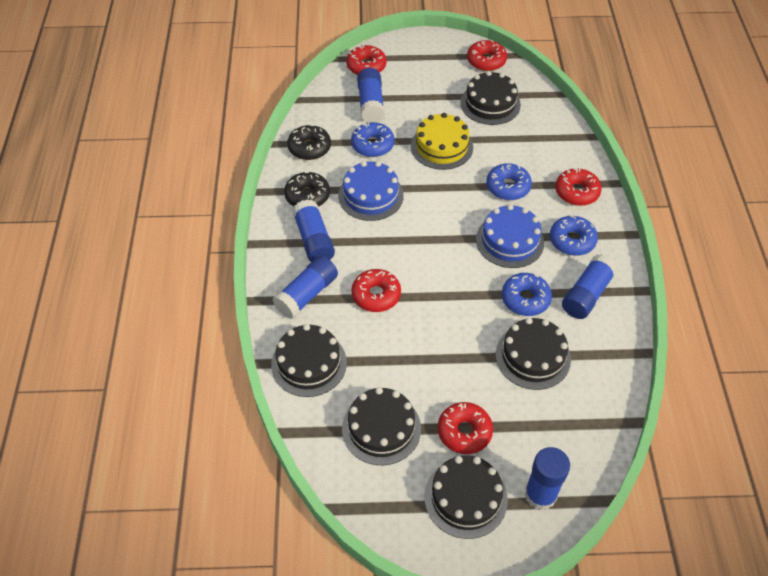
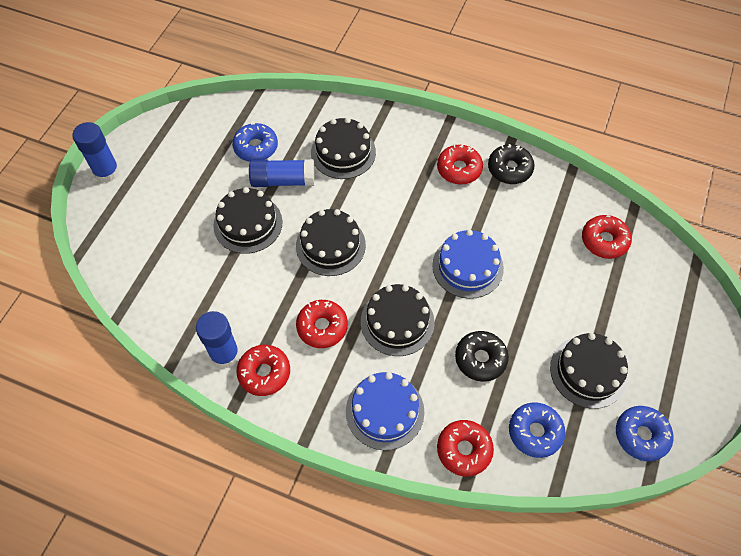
blue donut: [351,122,395,157] [486,163,532,200] [502,273,552,316] [550,216,598,256] = 4 -> [232,123,278,162] [509,402,565,458] [616,406,673,461] = 3
blue glue stick: [273,256,338,319] [292,199,335,262] [357,68,385,123] [525,447,570,510] [562,254,618,319] = 5 -> [72,122,120,183] [196,311,240,368] [249,159,315,187] = 3
yellow cake: [411,113,473,170] = 1 -> none = 0

